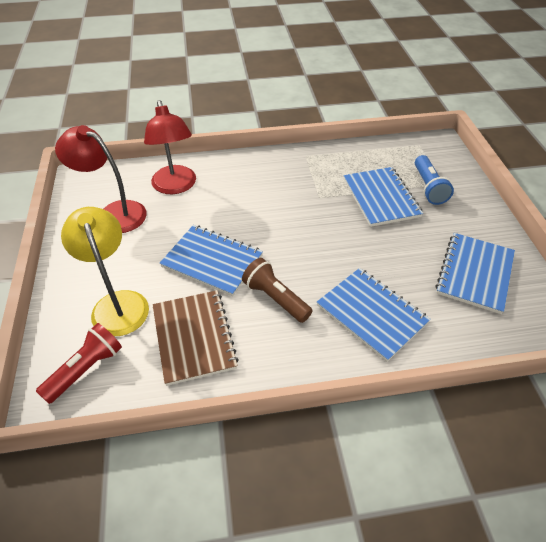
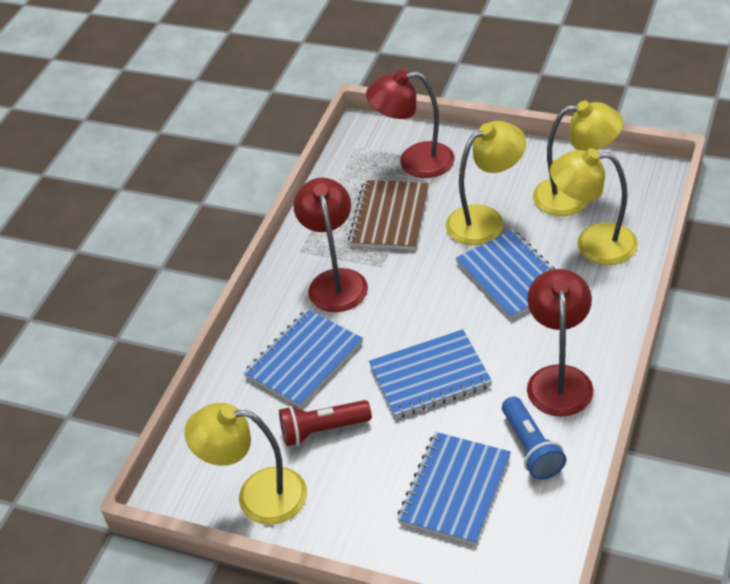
brown flashlight: [242,258,313,323] = 1 -> none = 0
red lamp: [55,125,147,233] [144,100,196,194] = 2 -> [293,178,368,312] [366,70,455,178] [527,269,593,417] = 3
yellow lamp: [61,207,149,336] = 1 -> [184,403,307,525] [446,121,526,245] [533,101,623,216] [550,148,638,265] = 4

